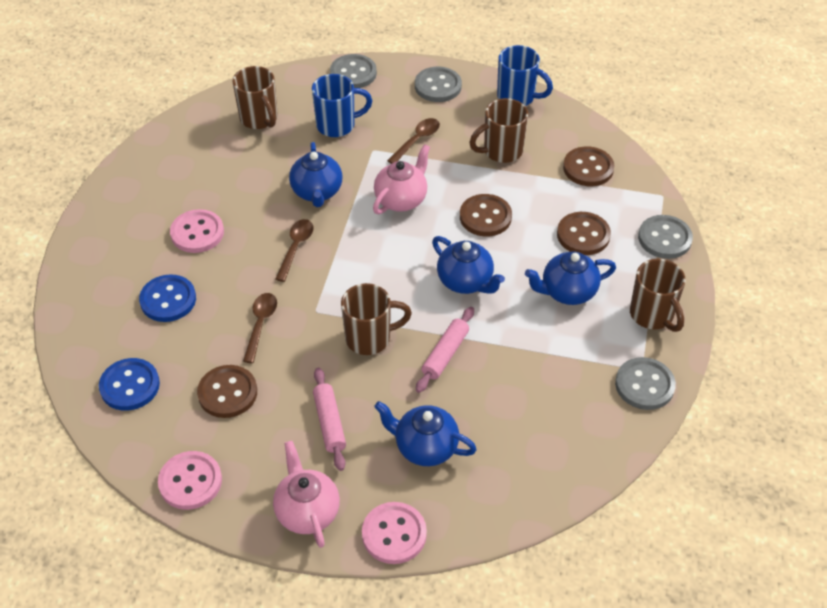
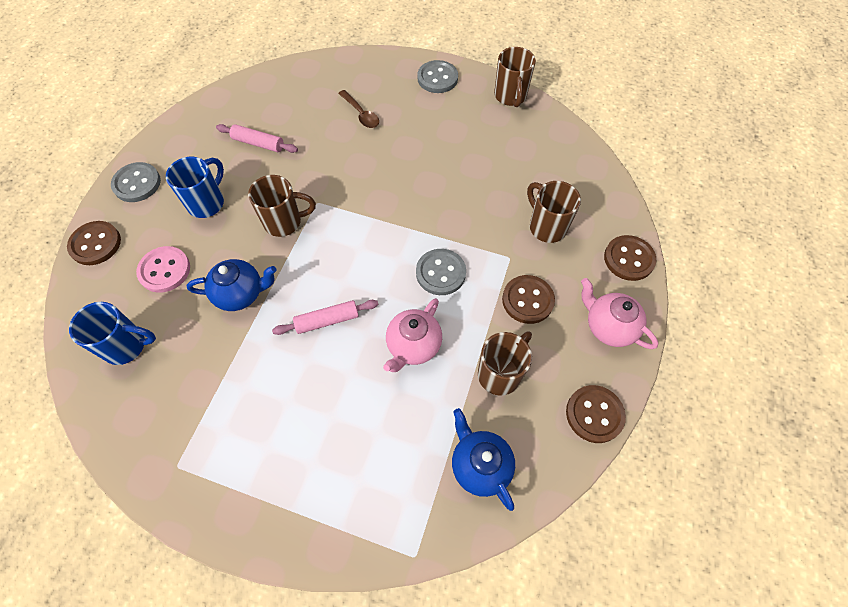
blue button: [99,358,160,411] [139,275,196,322] = 2 -> none = 0
blue teapot: [289,142,343,207] [374,401,477,466] [432,236,505,294] [525,251,616,305] = 4 -> [187,259,277,311] [452,408,515,511] = 2
brown spoon: [243,293,277,363] [275,219,314,282] [387,118,440,164] = 3 -> [338,90,379,128] = 1
grey button: [330,54,377,88] [415,67,462,102] [615,357,676,410] [638,215,693,259] = 4 -> [111,162,161,202] [416,249,466,295] [417,60,458,93] = 3
pink button: [158,451,222,510] [170,209,224,253] [362,502,427,564] = 3 -> [136,246,190,293] = 1

